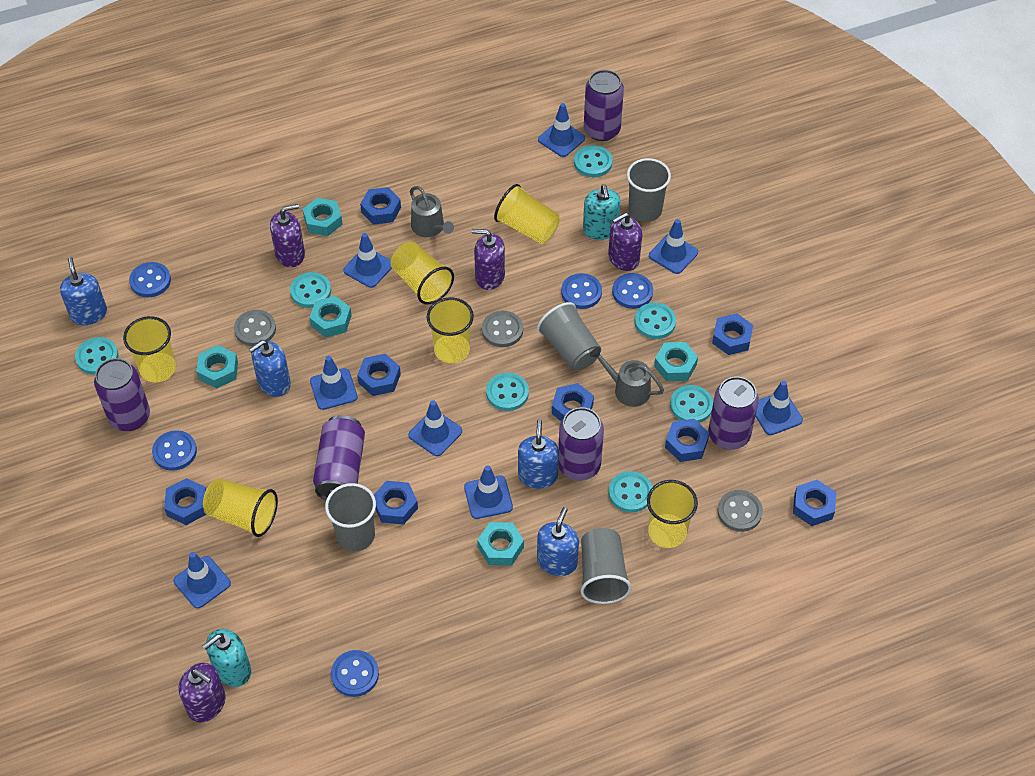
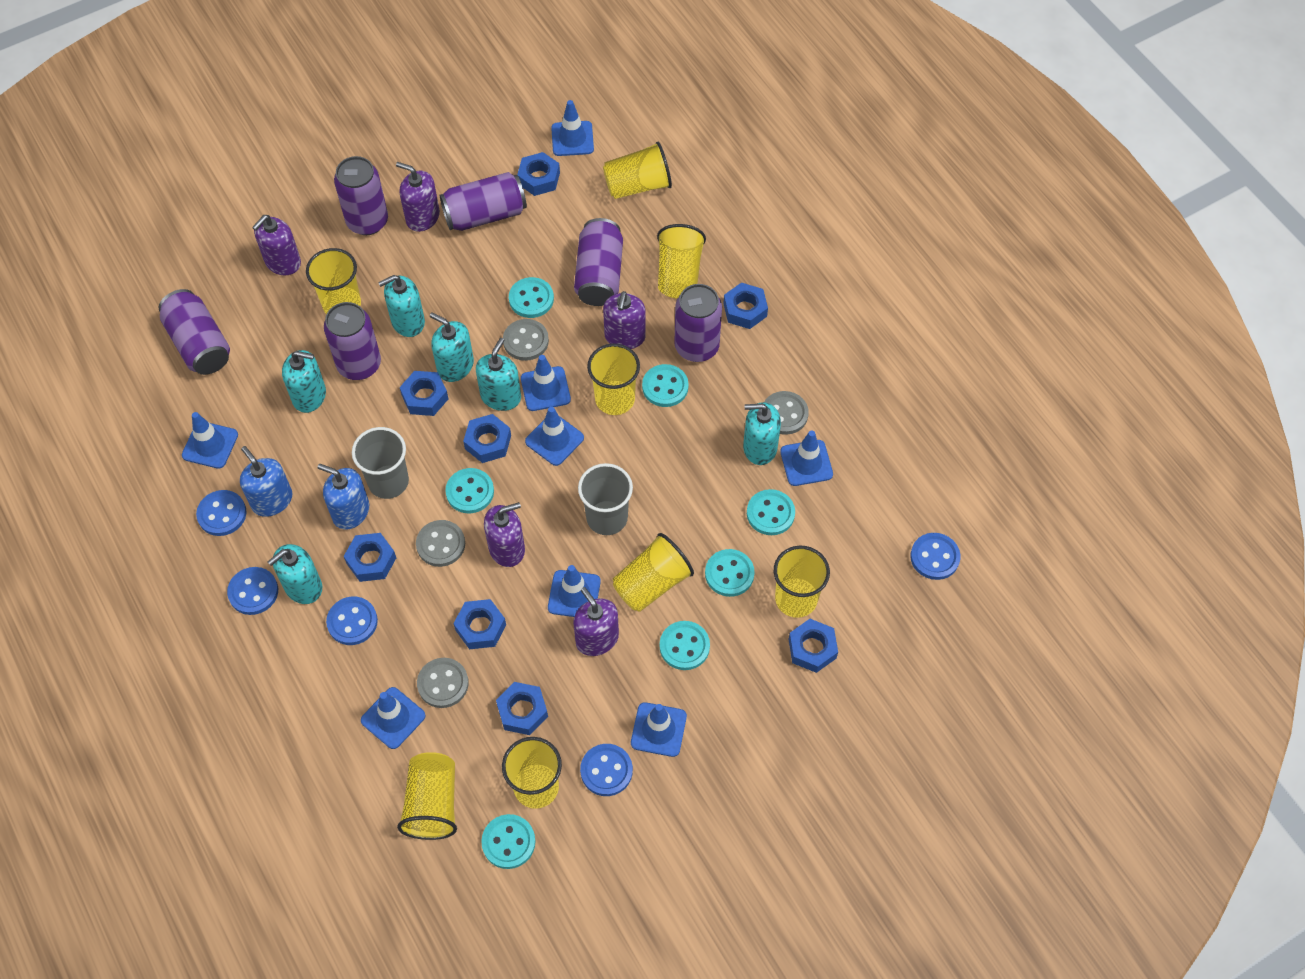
blue soap dispenser: [60,257,107,325] [249,340,291,397] [518,419,559,489] [537,507,579,576] = 4 -> [240,446,292,517] [318,464,369,530] = 2
grey button: [234,310,276,346] [482,311,523,347] [717,490,763,532] = 3 -> [416,520,465,567] [417,658,469,708] [503,319,549,361] [764,391,809,435] = 4
grey cup: [325,483,376,552] [537,302,601,371] [581,528,632,604] [627,158,671,222] = 4 -> [352,427,409,499] [578,463,633,535] = 2
grey watering can: [410,186,454,237] [590,347,664,407] = 2 -> none = 0
purple can: [94,358,150,431] [313,415,365,500] [558,407,604,481] [584,70,624,141] [708,377,759,450] = 5 -> [159,289,230,375] [324,302,381,380] [334,156,388,235] [440,172,527,231] [574,218,623,306] [674,284,722,362] = 6
purple soap dispenser: [179,663,226,722] [270,204,305,267] [472,229,505,290] [608,212,642,271] = 4 -> [252,215,301,275] [396,162,440,232] [484,502,525,567] [573,587,619,656] [603,291,646,349] = 5
turquoise nut: [196,345,238,389] [303,198,343,236] [309,296,352,338] [477,522,524,565] [654,342,698,381] = 5 -> none = 0
turquoise soap dispenser: [203,629,251,687] [583,184,621,240] = 2 -> [268,544,322,604] [282,350,326,413] [378,275,425,337] [430,312,474,382] [476,338,521,411] [743,402,781,465] = 6
yellow cup: [123,316,176,382] [203,478,278,537] [391,242,454,305] [427,297,474,363] [494,184,560,244] [647,480,698,548] = 6 -> [306,248,361,314] [397,752,457,840] [502,737,562,809] [587,344,640,415] [603,142,672,199] [613,533,694,612] [657,224,706,299] [774,546,830,618] = 8

